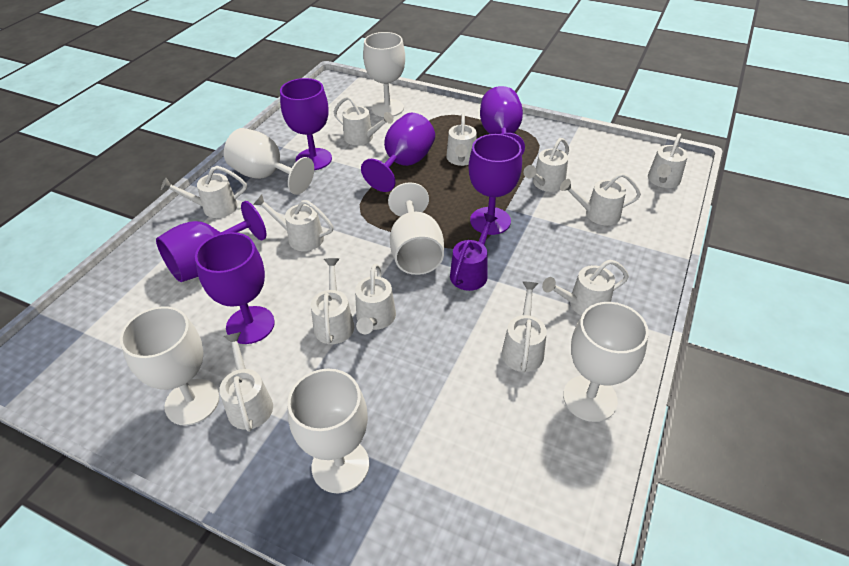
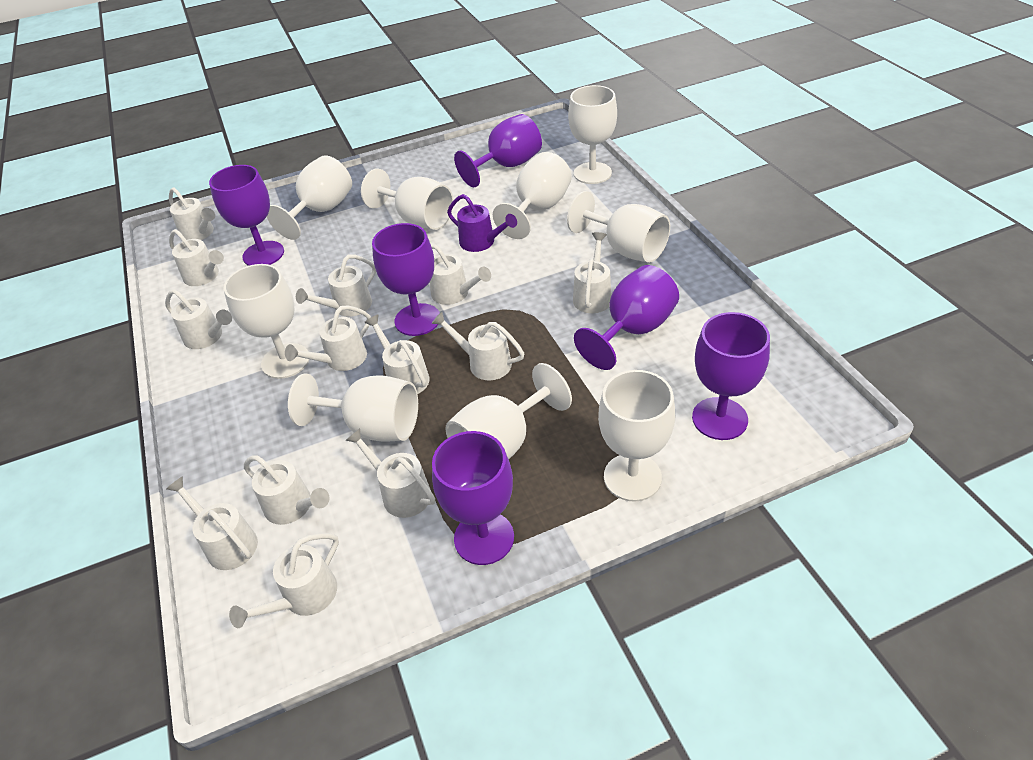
white goblet: [120,306,220,426] [224,128,314,195] [287,369,369,493] [363,32,405,117] [388,182,444,275] [563,302,649,422] = 6 -> [224,264,309,379] [267,155,352,240] [288,373,418,441] [361,169,453,230] [445,363,572,459] [493,152,572,239] [567,191,670,263] [568,85,617,184] [598,370,675,502] = 9
white watering can: [161,166,247,218] [219,332,273,432] [253,195,333,251] [311,258,354,344] [334,96,393,145] [355,264,396,334] [446,113,477,166] [502,281,547,372] [524,138,569,192] [542,260,629,316] [560,173,641,226] [648,133,688,188] = 12 -> [165,289,232,349] [166,476,258,570] [169,187,215,240] [169,229,224,286] [229,533,339,628] [244,455,330,525] [285,306,371,371] [296,255,376,317] [346,428,435,518] [364,314,429,394] [429,244,491,305] [431,312,524,380] [573,232,612,313] = 13

